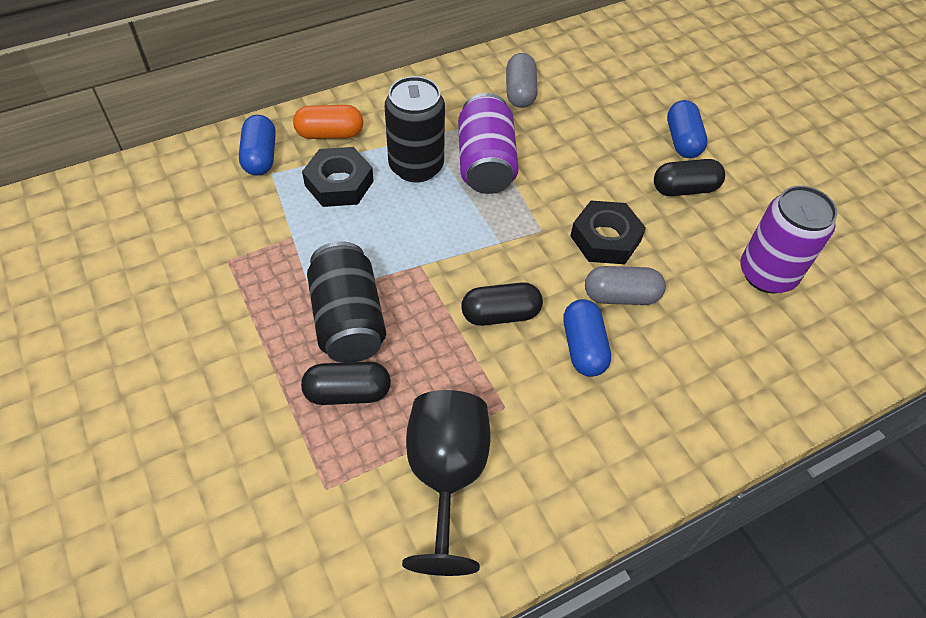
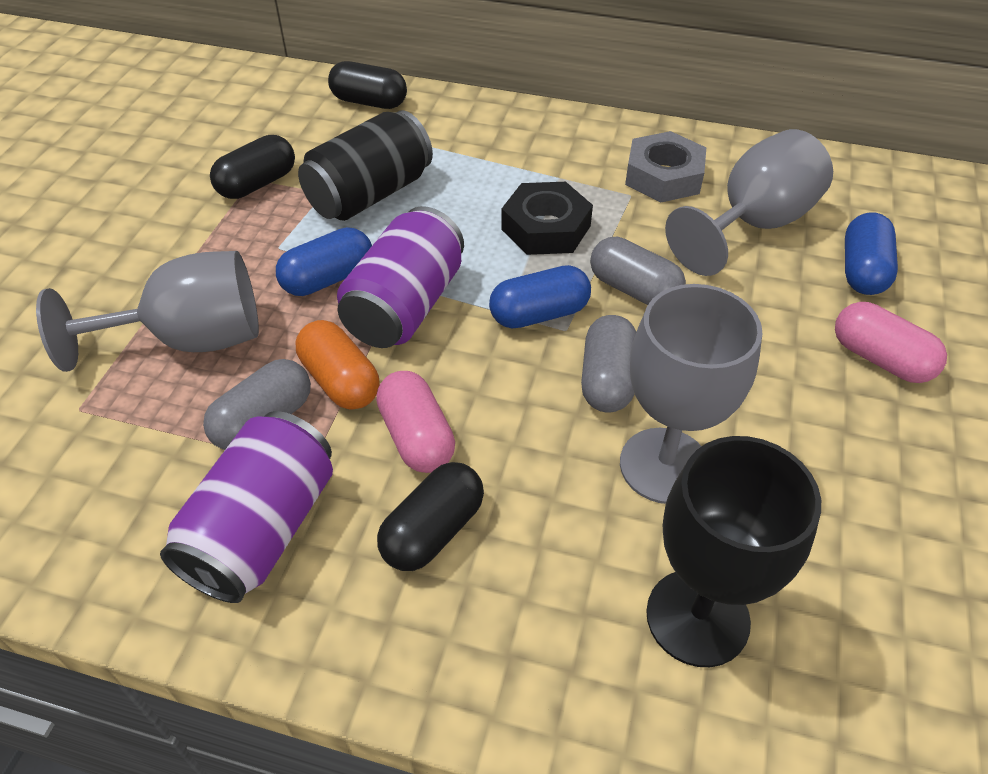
black can: [307,241,386,363] [385,76,445,183] = 2 -> [298,110,433,221] = 1
black nut: [302,147,374,207] [570,201,646,264] = 2 -> [501,182,593,255] = 1
grey capsule: [506,53,538,108] [585,266,666,305] = 2 -> [203,359,311,450] [581,315,636,413] [590,237,686,305] = 3
grey goblet: none = 0 -> [36,251,259,372] [620,284,762,504] [665,129,833,276] = 3
grey nut: none = 0 -> [625,131,706,203] = 1
pink capsule: none = 0 -> [376,371,455,473] [835,302,947,383] = 2

